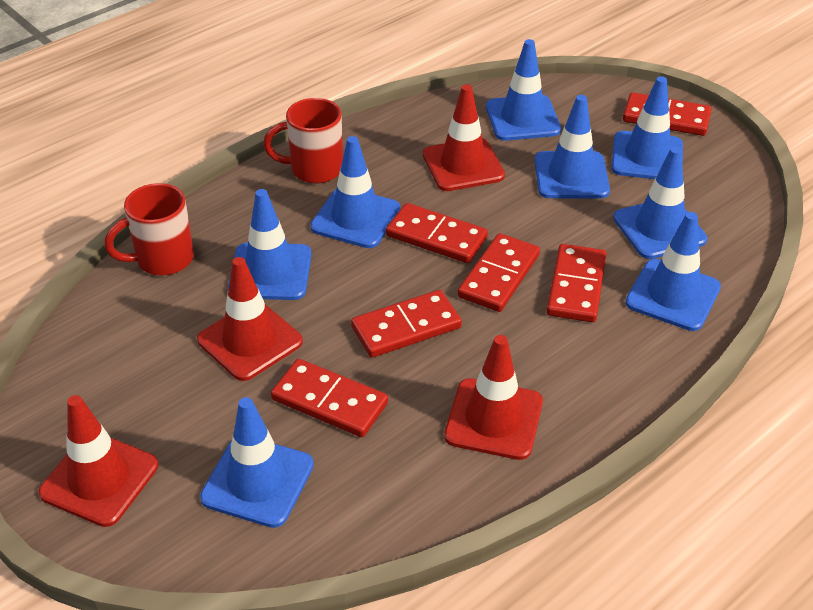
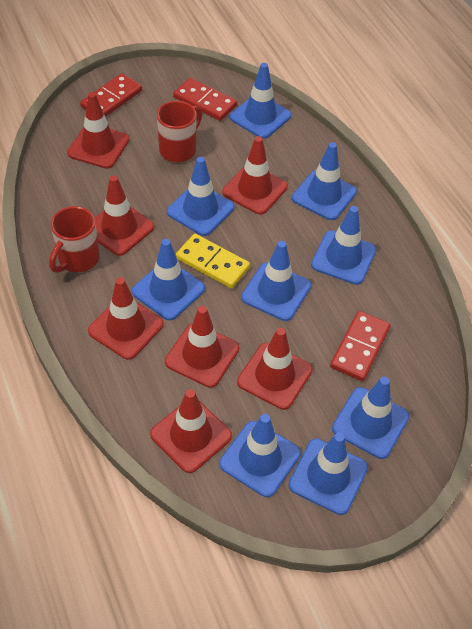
blue traffic cone: [200,397,314,528] [228,189,312,300] [310,136,400,248] [486,39,561,141] [535,95,610,198] [611,76,683,179] [613,147,707,259] [625,212,721,331] = 8 -> [132,239,205,320] [167,157,234,236] [219,414,301,497] [230,63,292,139] [241,241,311,321] [288,433,368,515] [292,142,357,220] [311,206,376,285] [332,376,409,459] = 9
red domino: [271,359,388,437] [351,290,462,358] [386,203,488,263] [458,233,540,312] [547,244,606,322] [623,92,712,136] = 6 -> [80,73,142,117] [173,78,237,121] [330,311,391,381] = 3
red traffic cone: [38,395,158,527] [197,257,303,381] [423,85,505,191] [444,335,543,460] = 4 -> [67,92,129,169] [88,277,164,360] [95,175,154,256] [150,389,232,473] [165,306,239,388] [222,136,288,215] [237,328,313,410] = 7
yellow domino: none = 0 -> [176,234,250,288] = 1

